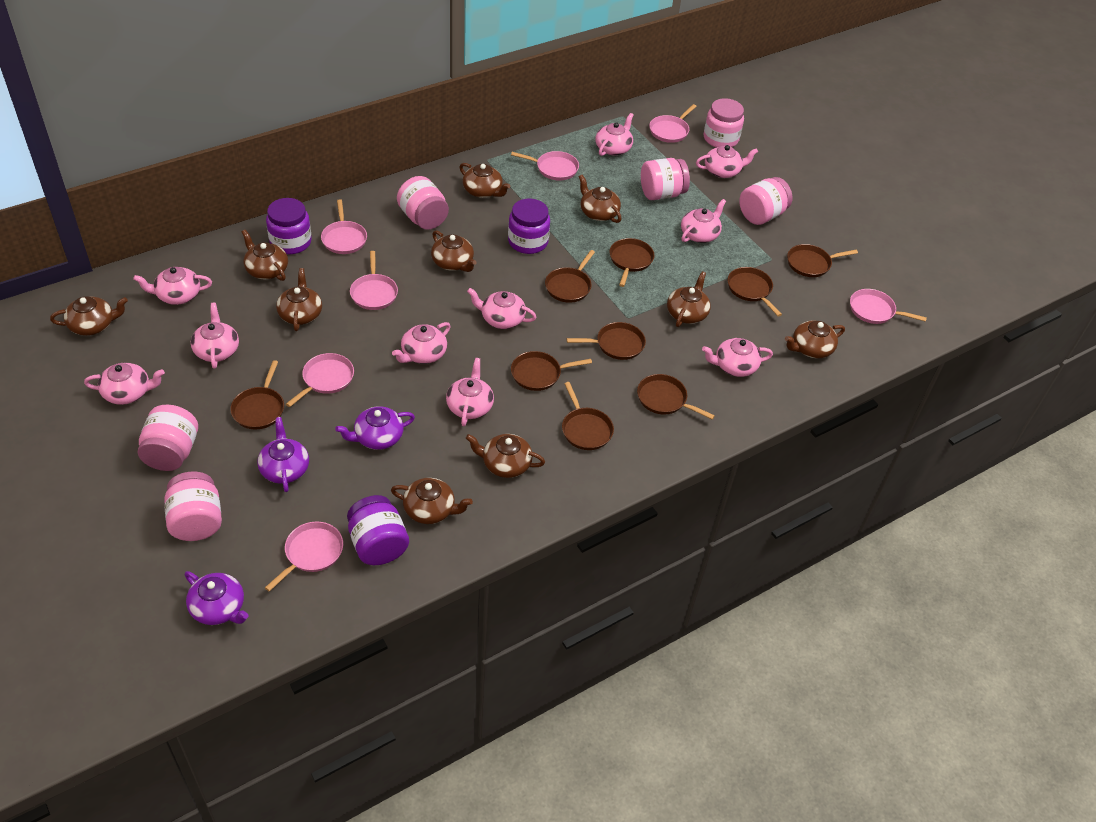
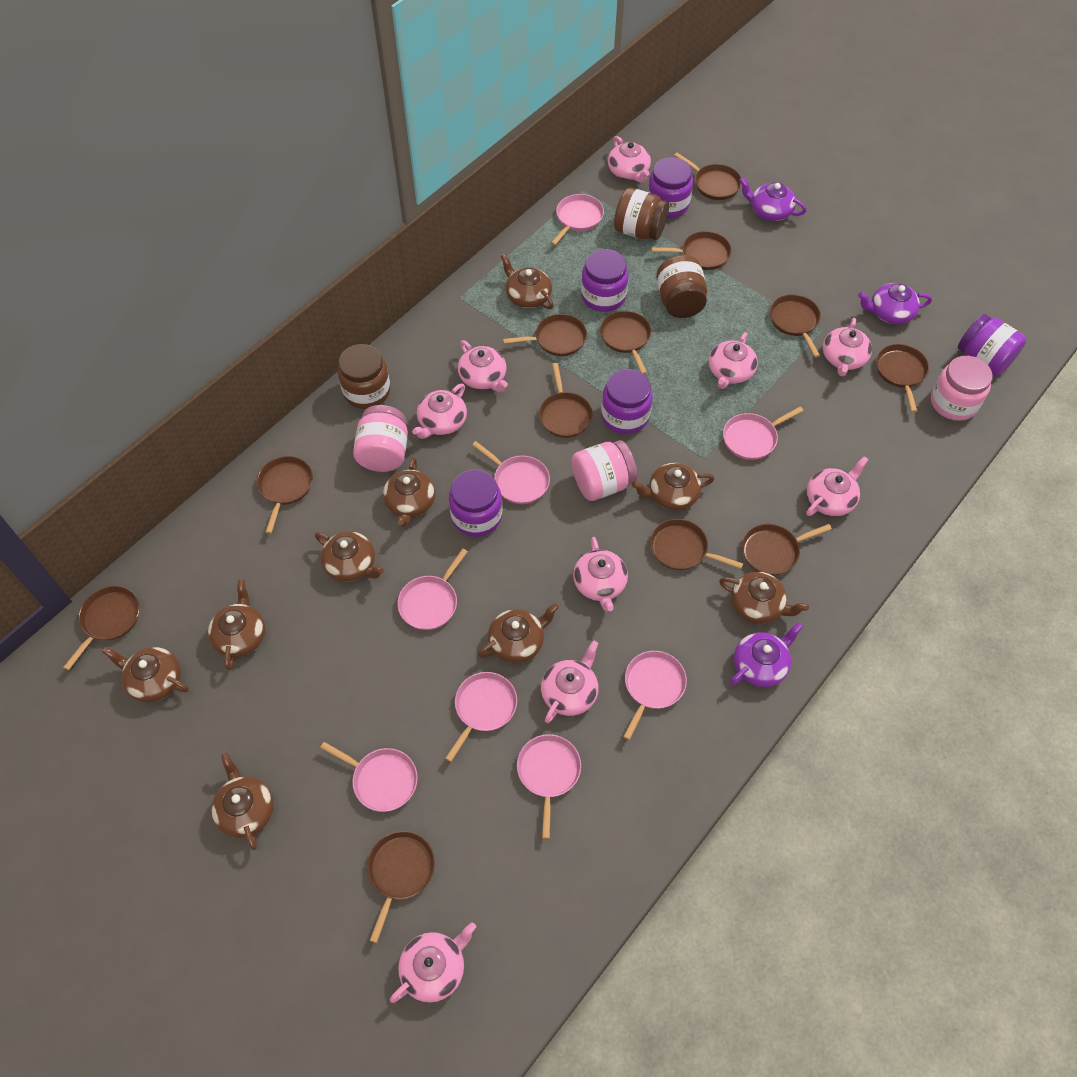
brown jar: none = 0 -> [338,344,390,409] [614,188,669,240] [656,255,707,318] = 3
brown pan: [230,360,284,429] [511,351,592,391] [545,250,595,303] [562,382,614,450] [567,322,646,360] [609,238,655,287] [637,374,715,419] [728,267,782,317] [787,244,858,277] = 9 -> [63,586,139,670] [257,456,313,534] [367,831,435,943] [503,314,587,356] [539,363,593,438] [600,311,651,375] [650,519,743,570] [651,231,732,270] [674,153,742,200] [742,524,832,576] [770,294,821,357] [876,344,929,412] = 12
brown teapot: [50,296,128,336] [242,230,288,281] [276,268,322,331] [391,478,473,524] [431,230,477,272] [459,163,510,198] [466,434,545,478] [579,175,621,223] [667,271,711,327] [785,321,845,358] = 10 -> [102,647,189,702] [208,579,265,670] [211,753,274,850] [315,531,384,582] [383,457,435,527] [478,603,559,663] [500,254,554,309] [632,463,714,511] [719,572,809,624] = 9
pink jar: [138,405,198,471] [164,472,222,541] [397,176,449,230] [641,158,690,200] [704,98,744,148] [739,177,793,225] = 6 -> [353,405,408,472] [572,440,637,501] [931,356,992,421] = 3
pink pan: [265,522,343,591] [286,353,354,407] [321,199,367,254] [350,251,398,310] [511,151,579,181] [649,104,697,143] [850,289,927,324] = 7 -> [320,742,418,812] [397,548,468,630] [445,672,517,762] [472,441,550,504] [517,734,581,839] [551,194,604,245] [623,651,687,740] [723,406,803,460] = 8
pink teapot: [84,363,165,405] [133,267,212,305] [191,303,239,369] [392,322,451,364] [446,358,494,426] [467,288,536,329] [595,113,633,156] [681,199,726,243] [696,145,758,178] [702,338,773,377] = 10 -> [390,922,476,1003] [412,383,467,439] [458,340,508,392] [541,640,599,723] [573,537,628,612] [608,136,651,183] [709,332,758,389] [806,456,869,516] [823,318,872,376] = 9
purple jar: [266,198,312,254] [347,495,409,565] [508,199,550,254] = 3 -> [449,470,502,537] [581,249,629,312] [601,369,653,434] [648,157,693,218] [958,314,1026,377] = 5

